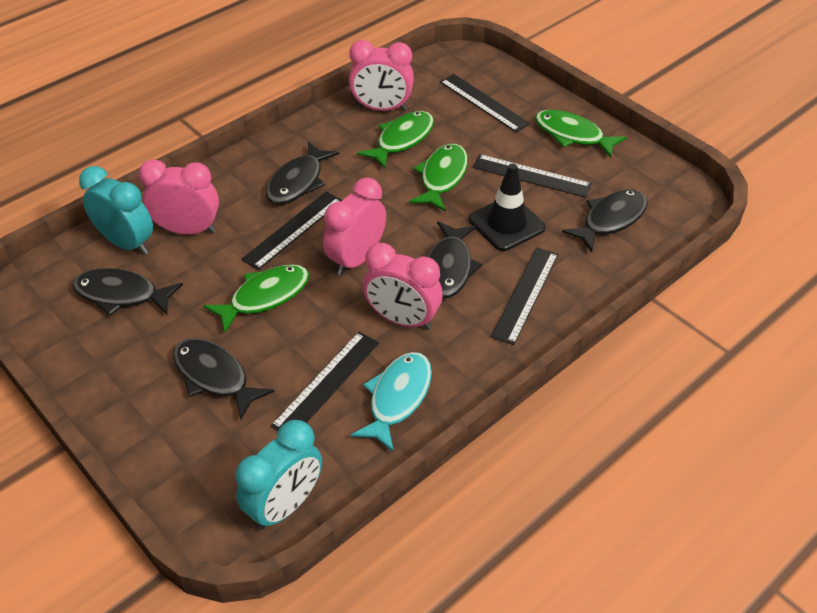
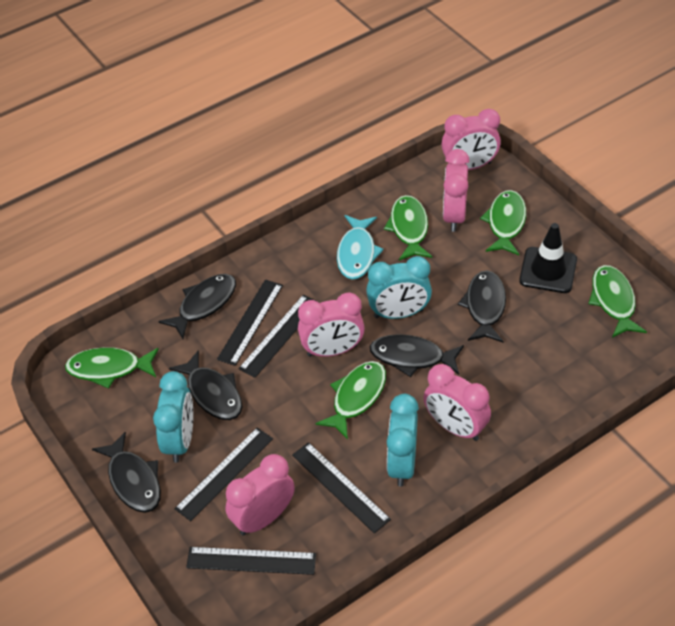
green fish: [203,264,309,333] [357,111,434,169] [409,144,468,212] [535,110,627,158] = 4 -> [65,347,159,389] [316,361,386,440] [384,195,432,261] [480,190,526,255] [588,265,647,338] = 5
pink clock: [139,159,219,235] [323,178,386,276] [349,40,414,111] [363,243,443,330] = 4 -> [225,454,295,536] [298,293,365,357] [423,364,491,441] [441,109,501,170] [443,149,470,232] = 5
turquoise clock: [79,166,153,255] [236,420,322,530] = 2 -> [153,371,193,463] [366,256,432,319] [387,394,419,487] = 3

